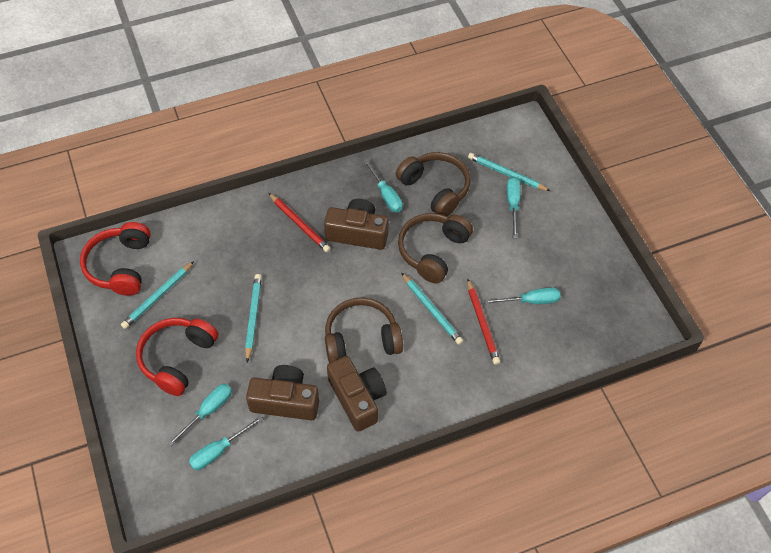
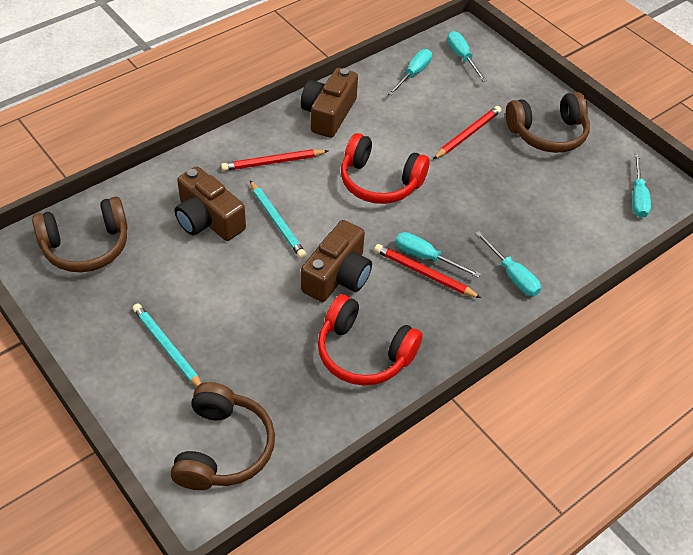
red pencil: [269,193,331,252] [467,279,500,365] = 2 -> [221,149,328,171] [374,244,481,298] [433,106,501,159] = 3
turquoise pencil: [121,261,194,329] [245,274,262,362] [402,273,463,345] [468,153,550,191] = 4 -> [133,303,201,387] [250,181,306,259] = 2

